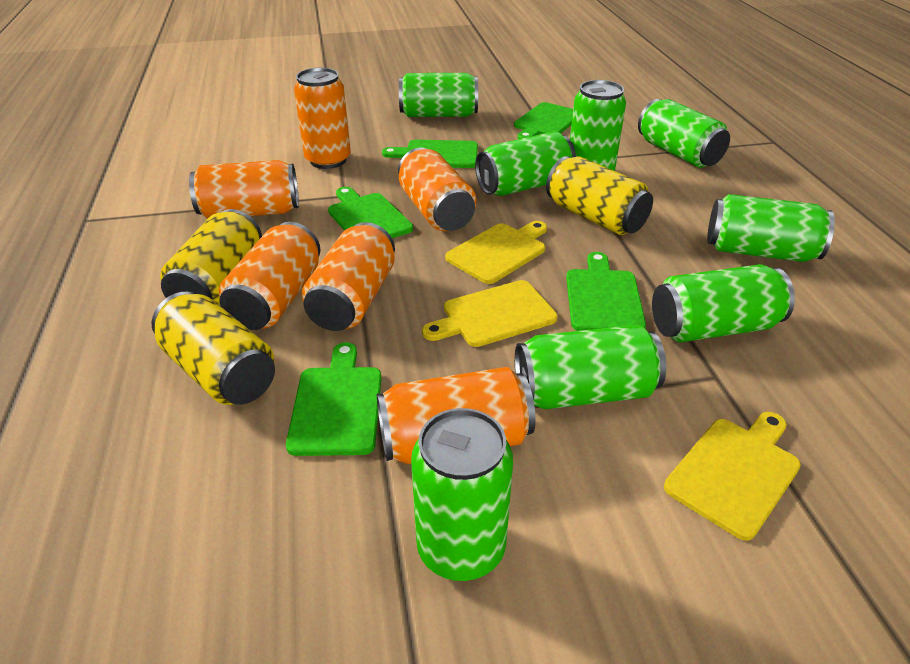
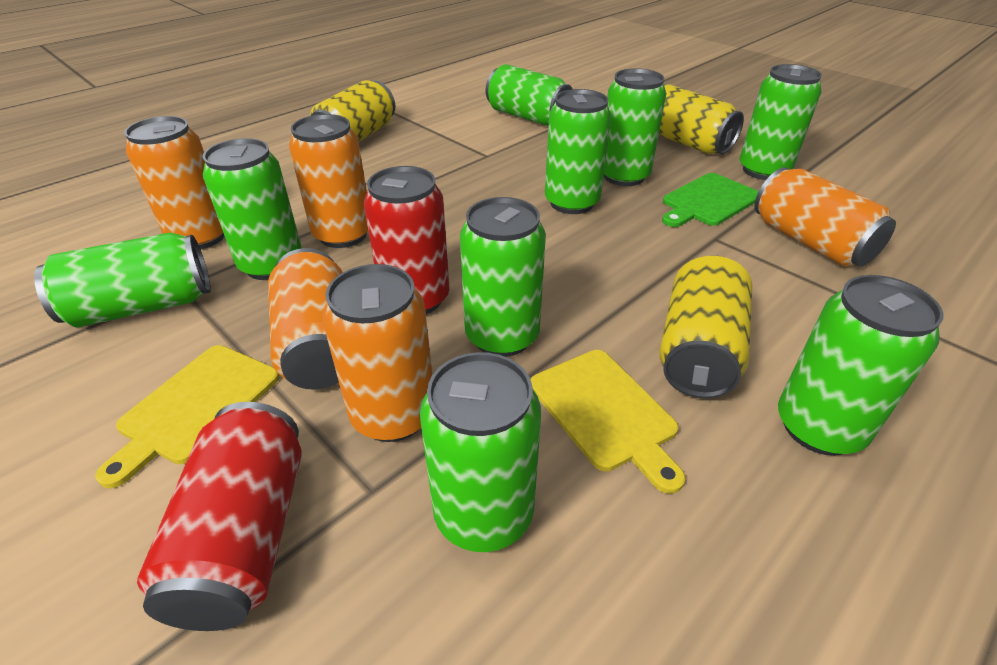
green can: [399,73,478,117] [411,408,513,581] [475,131,576,196] [515,325,666,409] [570,80,626,171] [638,99,730,168] [652,264,795,342] [707,194,835,262] = 8 -> [34,232,211,328] [203,138,302,280] [420,352,541,552] [460,197,546,357] [486,64,573,126] [545,89,612,214] [604,68,667,186] [740,64,822,180] [778,275,944,456] = 9
green cutting board: [286,342,381,456] [328,187,413,238] [382,140,478,168] [514,102,573,139] [566,252,646,331] = 5 -> [662,173,759,227] = 1
orange can: [189,160,299,219] [219,222,320,330] [294,68,351,169] [302,222,395,331] [377,367,536,464] [398,148,476,231] = 6 -> [124,116,224,249] [268,248,343,390] [289,114,368,248] [322,264,432,442] [754,167,896,267] = 5
red can: none = 0 -> [137,402,301,631] [363,166,449,314] = 2
yellow cutting board: [422,280,558,347] [445,221,547,284] [664,412,801,541] = 3 -> [95,345,279,488] [530,350,686,494] = 2

